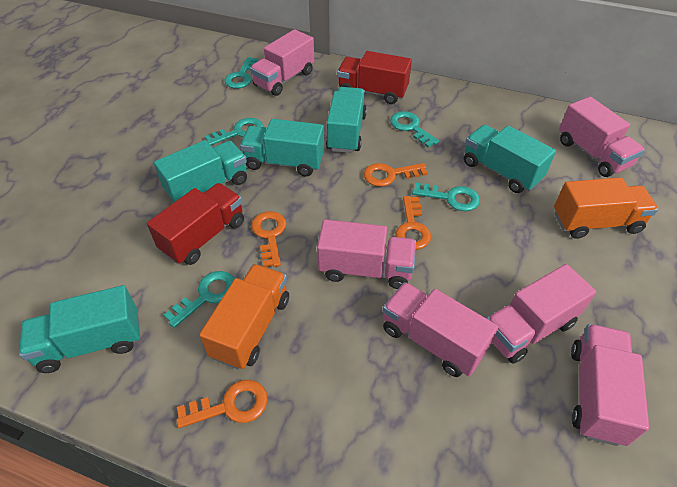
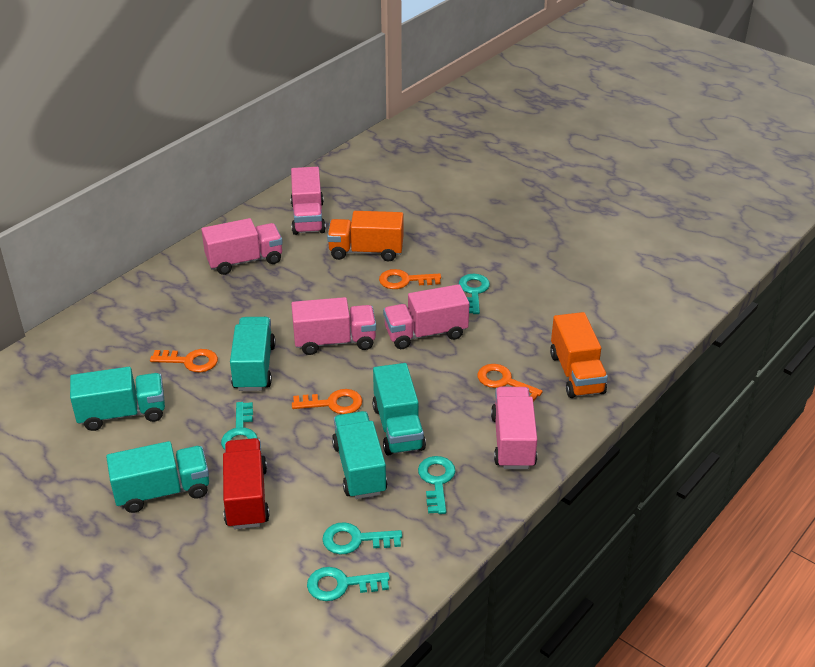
pink truck: [250,29,314,96] [317,219,416,289] [383,282,498,377] [486,264,596,364] [559,97,645,177] [571,324,649,446] = 6 -> [201,218,283,275] [290,167,326,235] [291,297,376,355] [383,284,469,349] [491,387,537,469] = 5
red truck: [147,183,244,265] [337,51,412,104] = 2 -> [223,438,269,529] = 1

